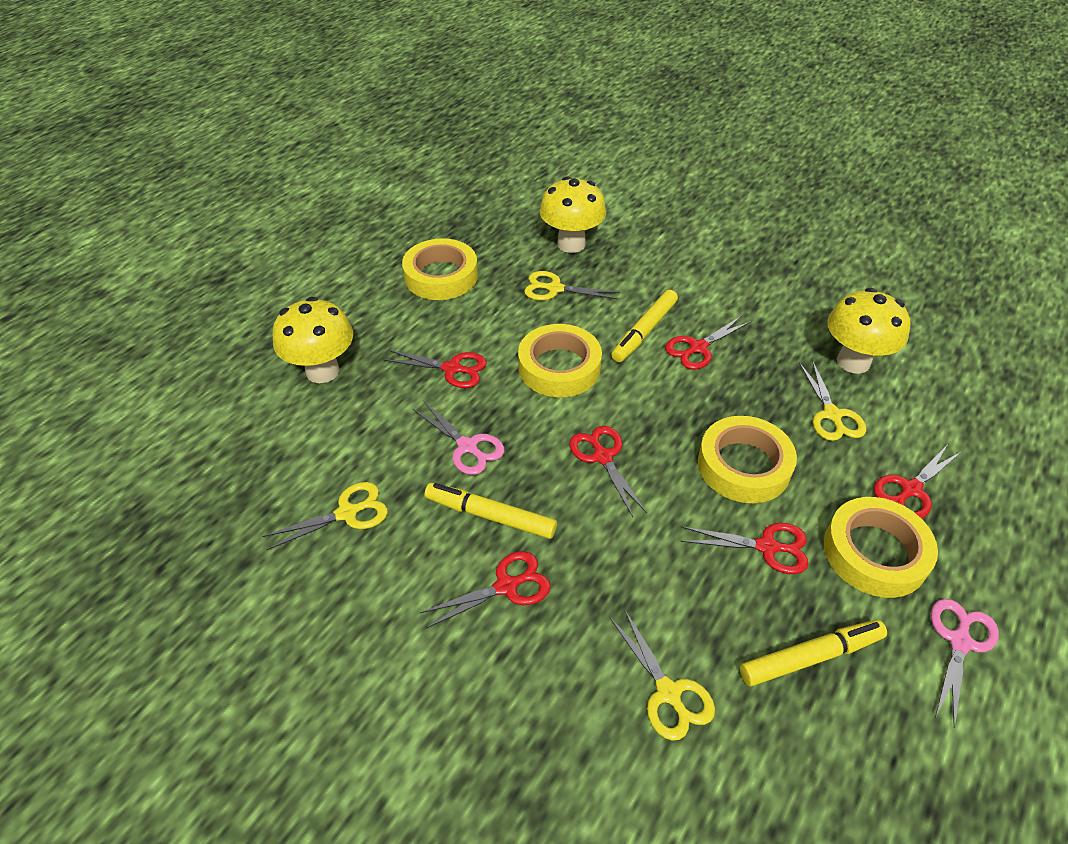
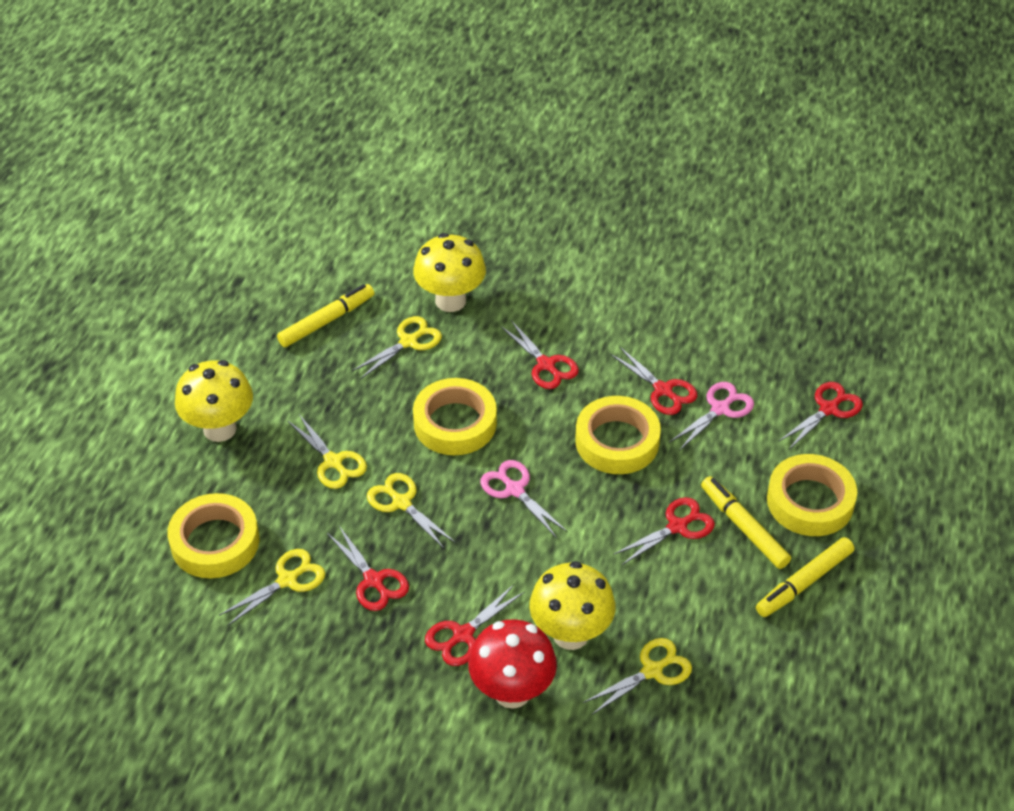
red mushroom: none = 0 -> [468,619,557,709] = 1
yellow scissors: [262,482,388,550] [524,271,619,300] [609,609,715,741] [799,360,866,441] = 4 -> [219,549,325,626] [288,414,367,489] [352,316,442,379] [367,473,456,550] [583,638,692,715] = 5

